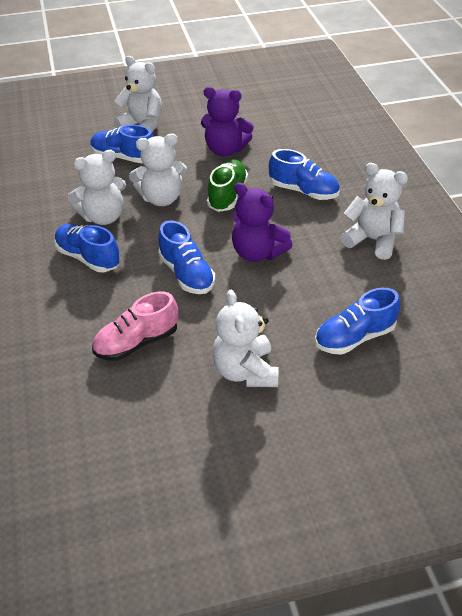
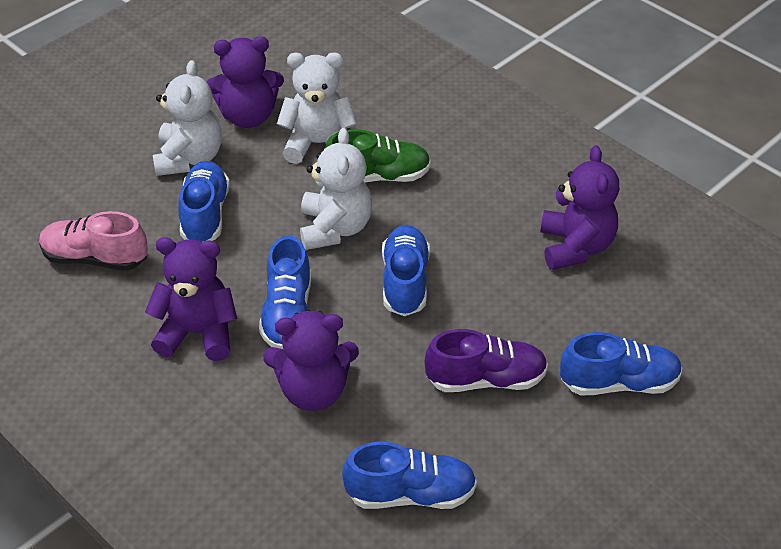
purple shoe: none = 0 -> [425,329,548,392] = 1
purple teddy bear: [201,87,254,156] [232,183,293,262] = 2 -> [145,237,237,361] [206,36,284,128] [263,310,359,411] [540,145,619,270] = 4
white teddy bear: [68,150,126,225] [114,56,162,132] [129,134,187,206] [213,290,279,387] [341,163,408,260] = 5 -> [153,60,222,176] [277,52,357,164] [300,128,372,250] = 3

